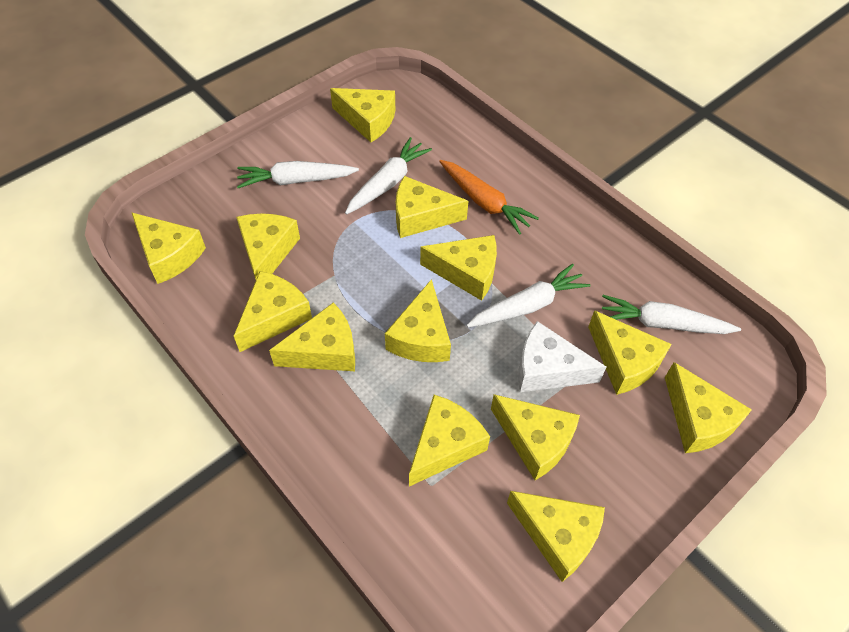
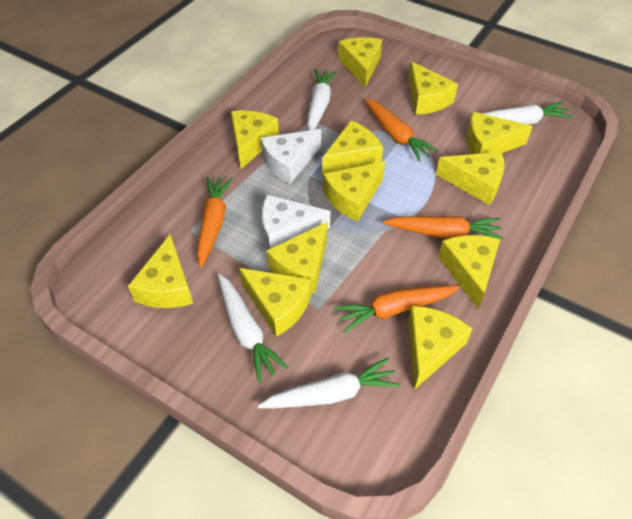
orange carrot: [439,160,539,235] = 1 -> [197,177,233,268] [334,285,460,333] [364,98,438,161] [383,216,503,240] = 4
white cheese: [518,321,606,392] = 1 -> [261,129,321,184] [262,194,330,249] = 2
yellow cheese: [131,212,206,284] [234,271,312,352] [236,213,300,279] [269,302,355,371] [330,88,395,142] [385,279,451,362] [396,176,468,238] [409,395,490,486] [420,235,497,301] [491,394,580,480] [507,491,605,582] [588,310,672,395] [665,362,752,453] = 13 -> [128,234,193,308] [231,110,279,169] [239,268,311,337] [267,222,328,293] [322,121,383,175] [323,161,385,221] [338,37,382,88] [408,62,458,115] [408,306,473,390] [436,152,504,205] [439,235,500,309] [467,112,533,154] = 12

